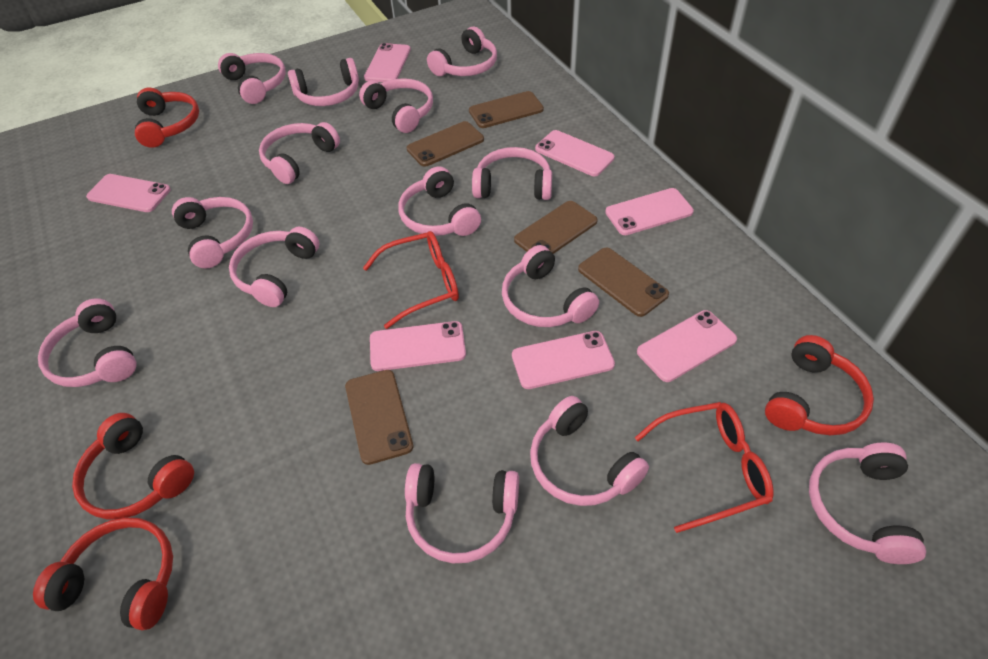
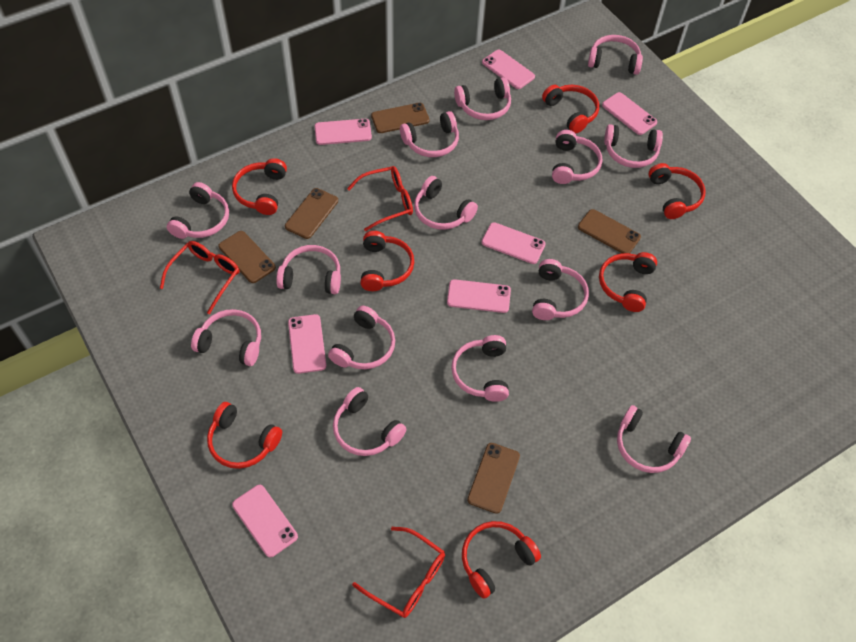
red glasses: [363,231,459,329] [635,402,774,533] = 2 -> [160,241,239,314] [347,166,413,231] [352,527,445,618] = 3
red headphones: [33,517,173,631] [72,413,194,520] [135,87,199,148] [765,335,874,435] = 4 -> [207,402,282,469] [232,158,287,215] [360,231,414,291] [462,521,541,599] [542,85,599,134] [599,252,657,312] [648,163,706,219] = 7

